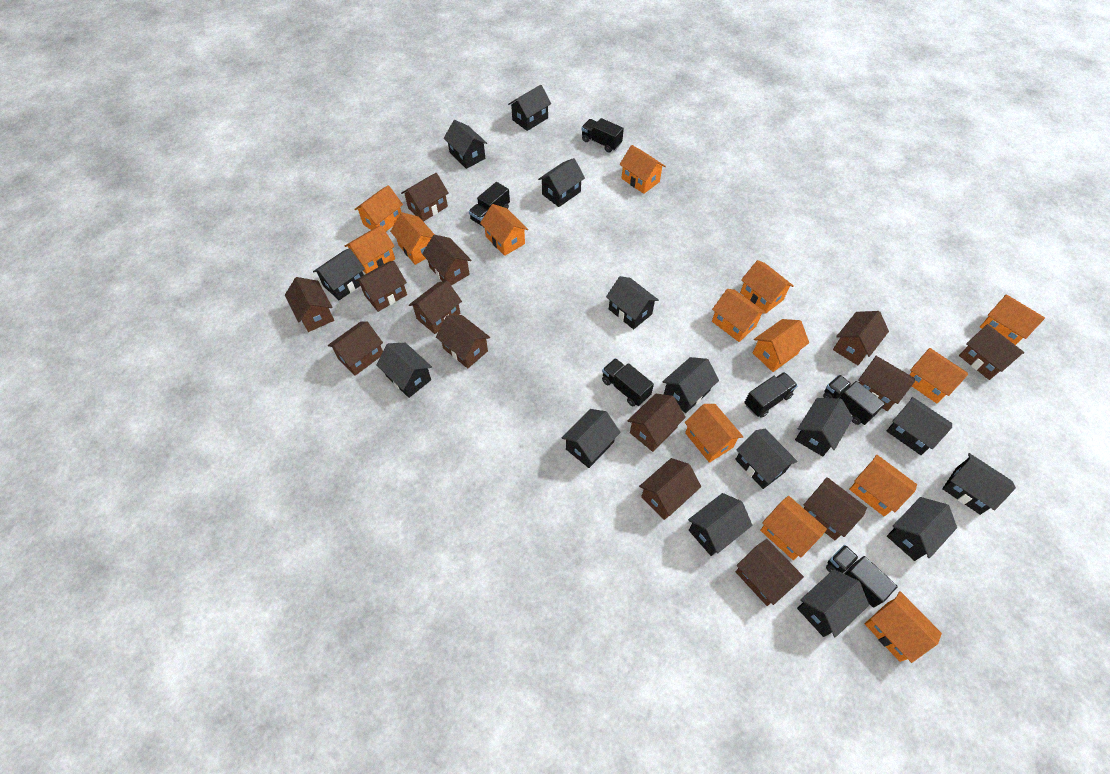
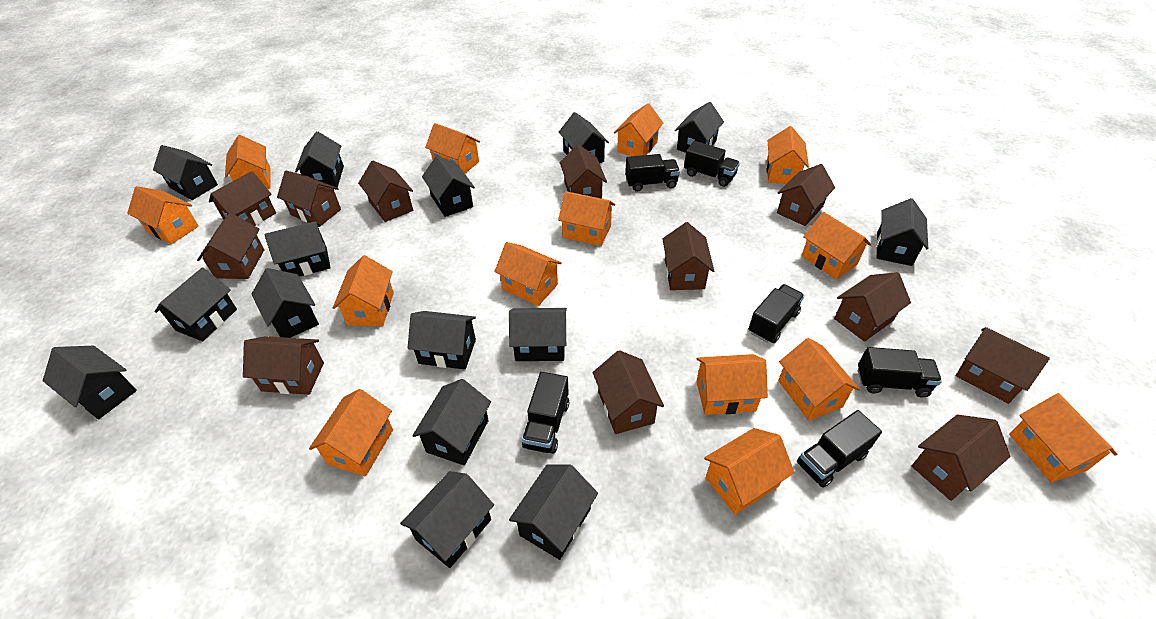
brown house: [285,277,334,332] [328,322,383,376] [355,261,407,312] [401,173,448,222] [409,281,462,334] [422,235,471,285] [436,315,490,369] [628,394,686,452] [639,458,701,520] [736,539,804,606] [804,477,867,540] [833,311,889,365] [858,356,915,411] [959,324,1024,380] = 14 -> [197,213,264,279] [209,171,276,226] [243,336,324,395] [277,171,341,225] [358,161,413,222] [560,144,607,199] [593,350,664,434] [663,222,714,290] [777,164,835,226] [834,272,911,342] [912,414,1010,501] [956,327,1050,404] = 12

